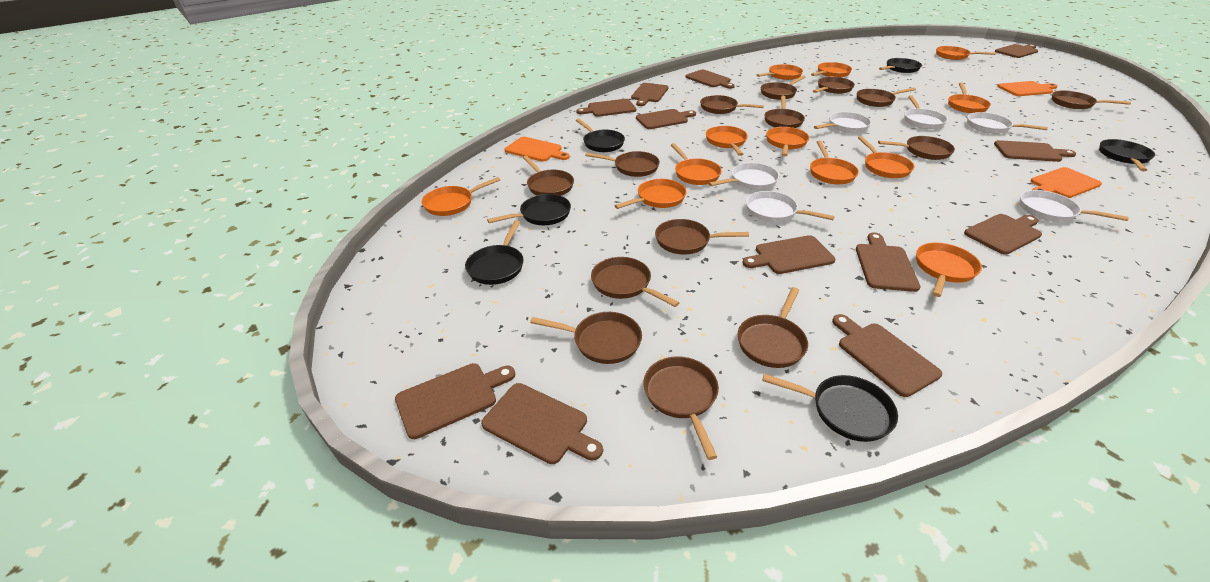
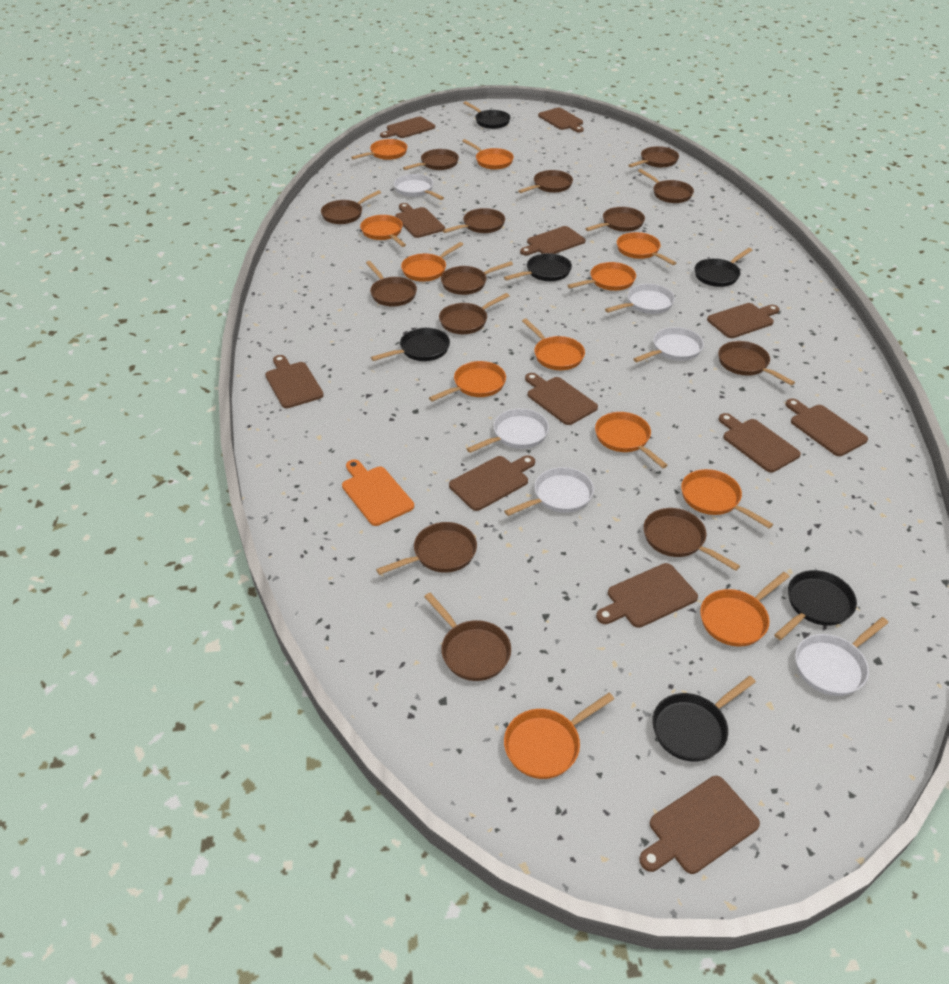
orange cutting board: [504,137,570,162] [997,81,1058,96] [1030,167,1102,198] = 3 -> [342,460,414,526] = 1

